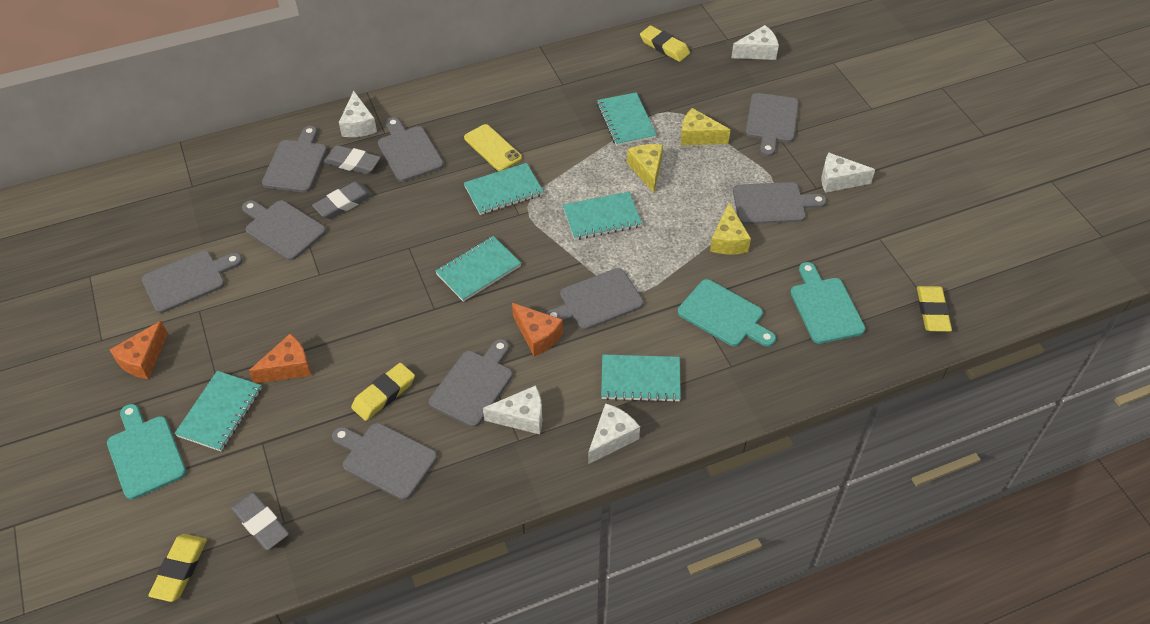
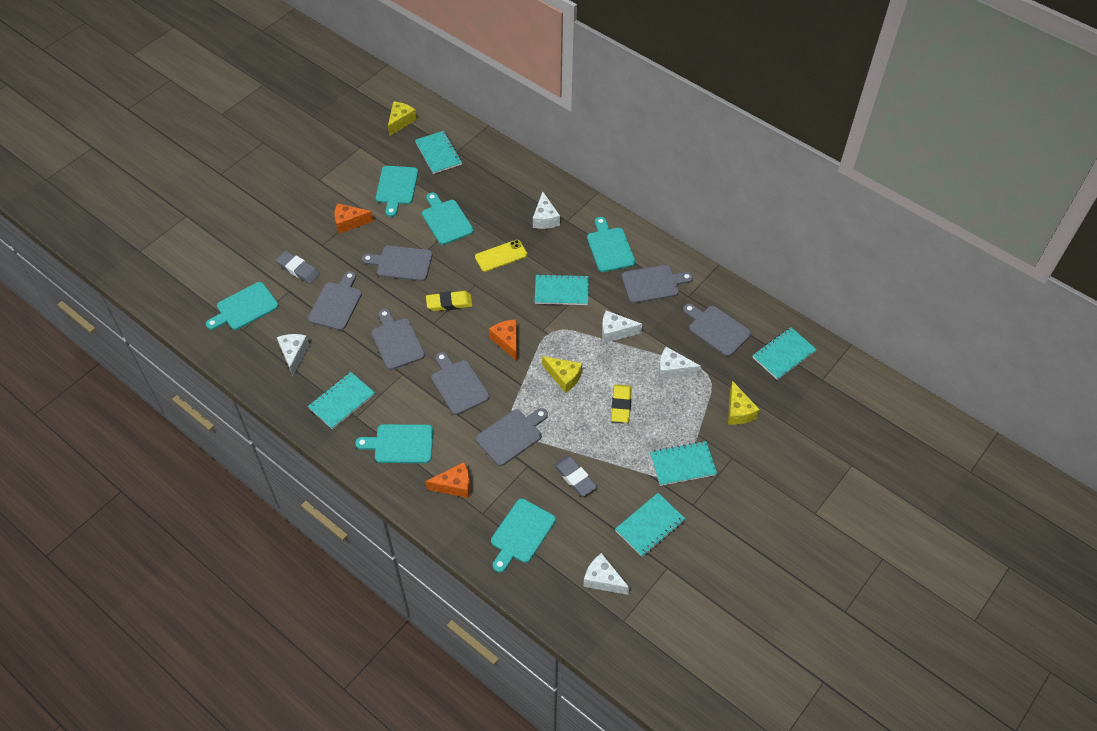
grey cutting board: [142,251,243,313] [242,200,326,261] [262,126,327,192] [332,423,437,500] [378,117,444,182] [429,339,513,427] [545,268,644,330] [733,182,827,224] [746,93,799,156] = 9 -> [308,271,362,330] [362,245,432,281] [371,309,425,370] [431,352,489,415] [476,408,548,466] [622,265,693,303] [683,304,751,357] = 7
grey eraser: [231,492,289,550] [312,181,373,219] [323,145,381,174] = 3 -> [276,251,320,284] [554,456,597,496] = 2
turquoise cutting board: [107,404,186,500] [678,279,776,347] [790,262,865,344] = 3 -> [206,282,279,330] [355,424,433,463] [376,166,418,217] [422,193,474,245] [491,499,556,572] [587,217,635,272] = 6
yellow eraser: [148,534,207,602] [351,363,415,421] [640,25,690,62] [917,286,952,332] = 4 -> [426,291,473,311] [611,384,632,423] = 2

